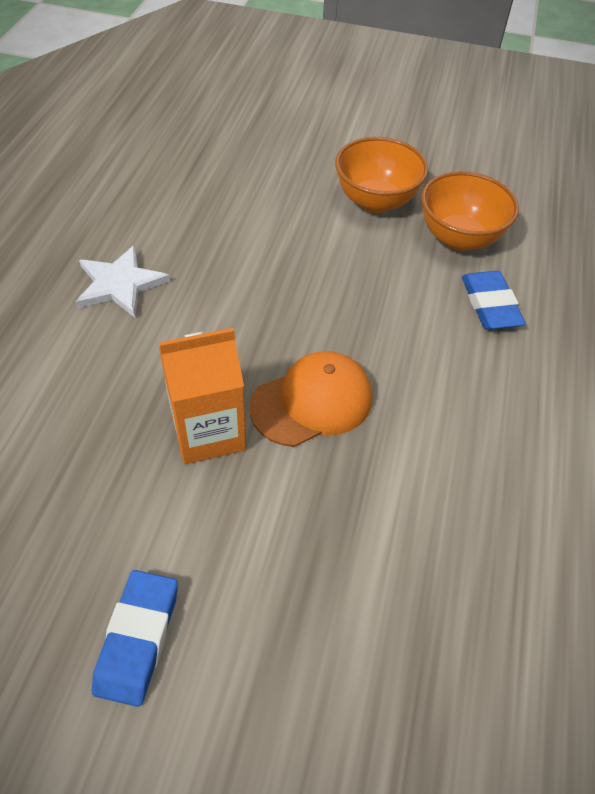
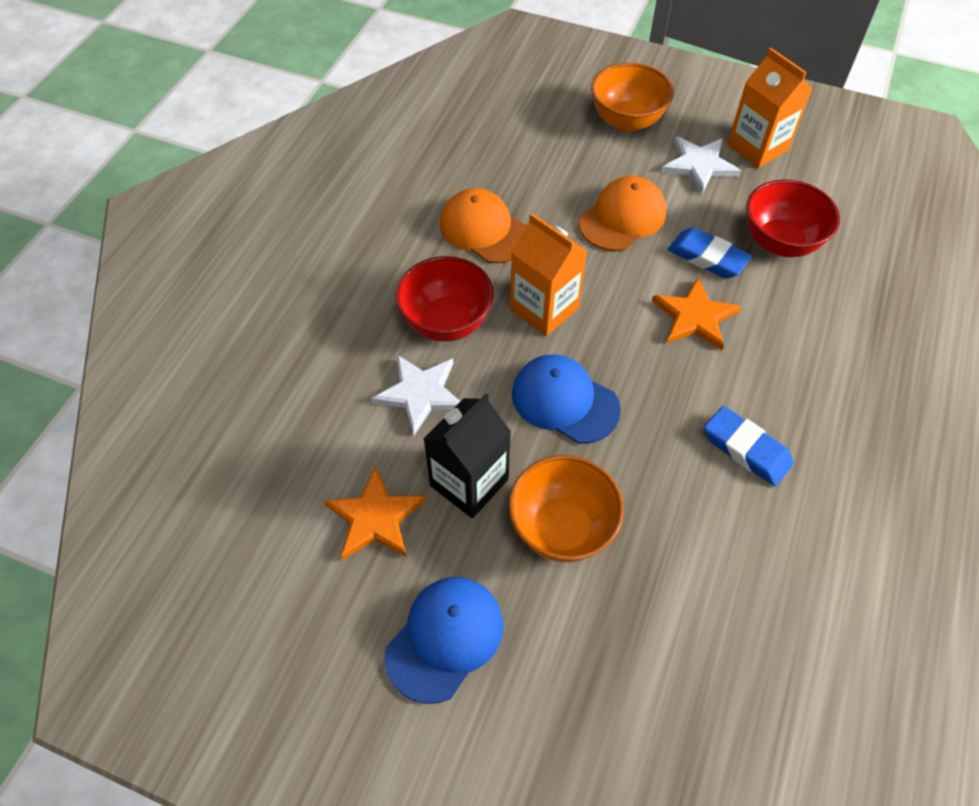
black carton: none = 0 -> [423,393,511,518] = 1
blue cap: none = 0 -> [385,577,503,704] [512,354,621,444] = 2
orange cap: [249,351,372,447] = 1 -> [440,188,527,263] [579,176,666,251] = 2
orange carton: [159,328,246,464] = 1 -> [510,213,588,336] [727,48,812,168] = 2
orange star: none = 0 -> [324,466,426,560] [652,278,742,350] = 2
red bowl: none = 0 -> [395,256,494,342] [746,179,840,257] = 2
white star: [76,245,170,317] = 1 -> [371,355,461,435] [661,136,741,194] = 2

